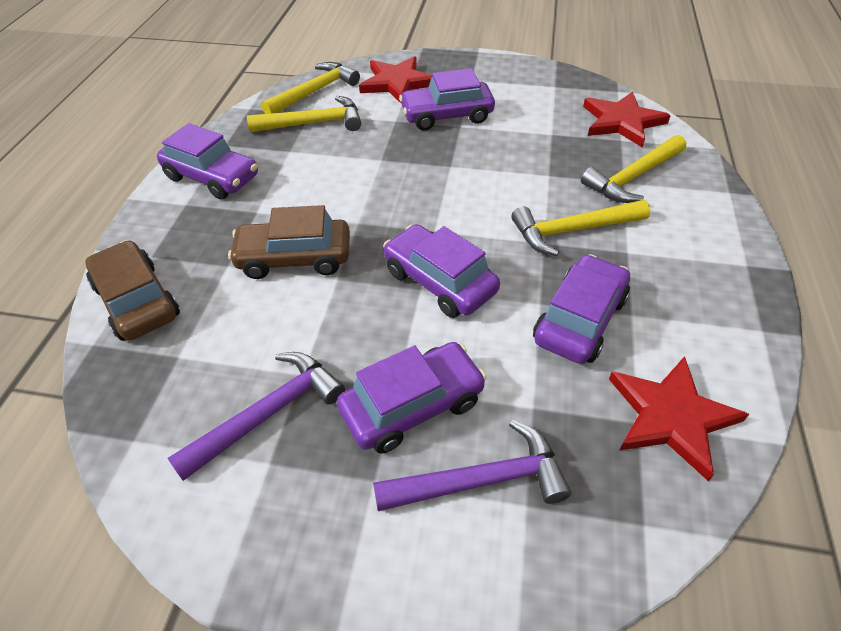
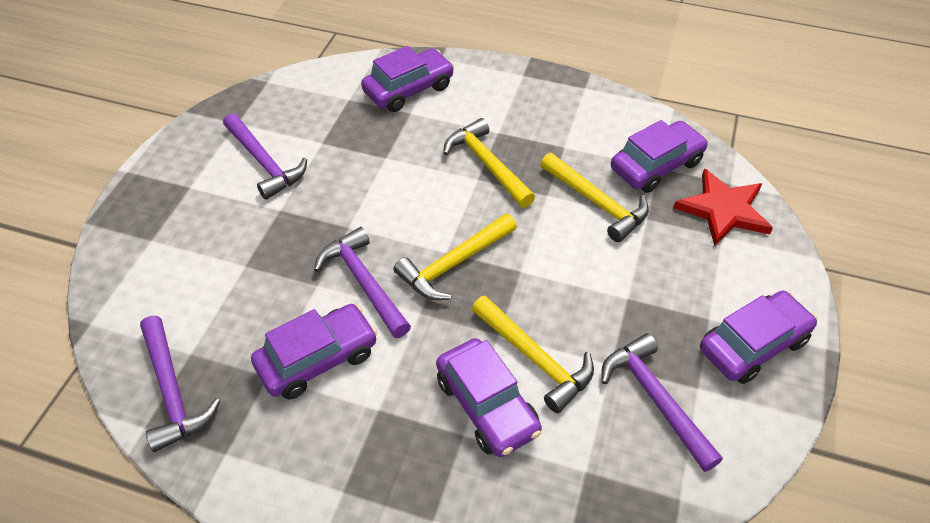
brown car: [85,240,180,341] [228,205,350,279] = 2 -> none = 0
purple hammer: [168,352,345,481] [373,420,571,511] = 2 -> [140,316,220,452] [223,113,307,200] [314,227,411,338] [601,333,723,472] = 4
red star: [359,56,432,103] [583,91,671,147] [609,356,749,482] = 3 -> [673,169,773,246] = 1

